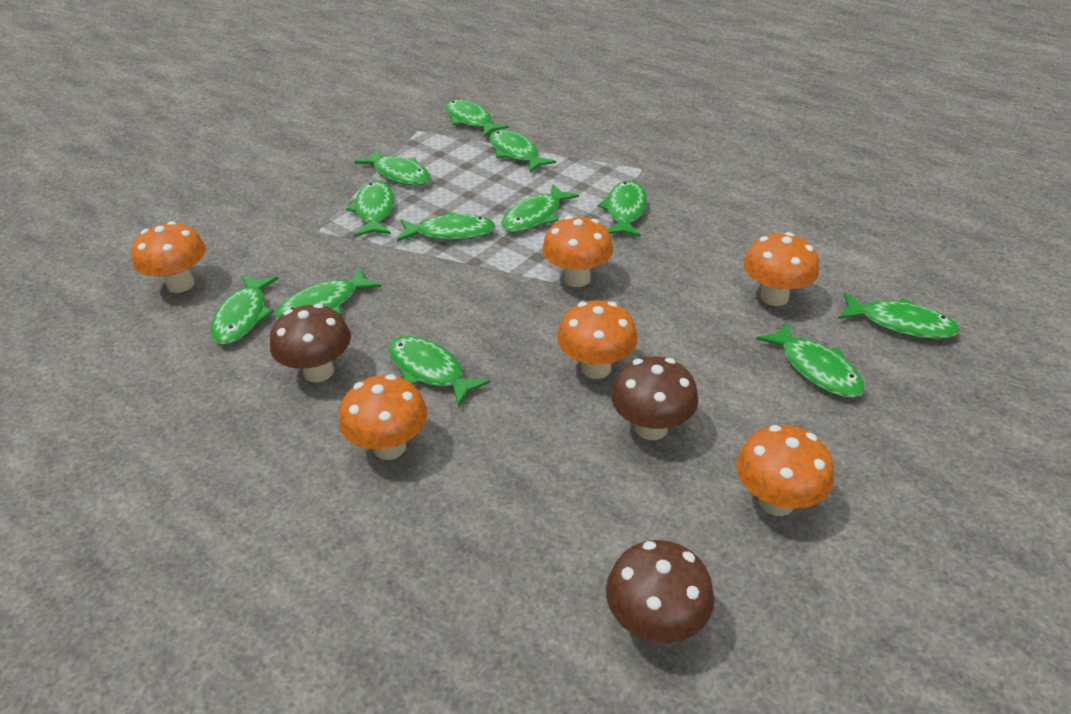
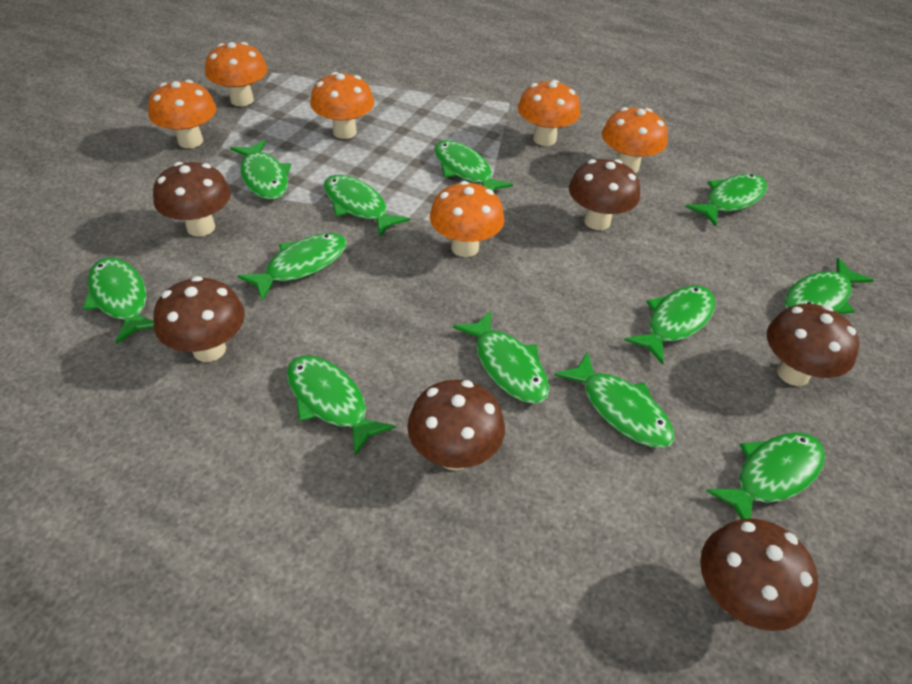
brown mushroom: [270,304,351,382] [606,540,714,643] [611,356,699,440] = 3 -> [153,162,231,237] [154,276,245,362] [407,380,505,470] [569,159,640,230] [700,518,818,631] [767,304,859,386] = 6

